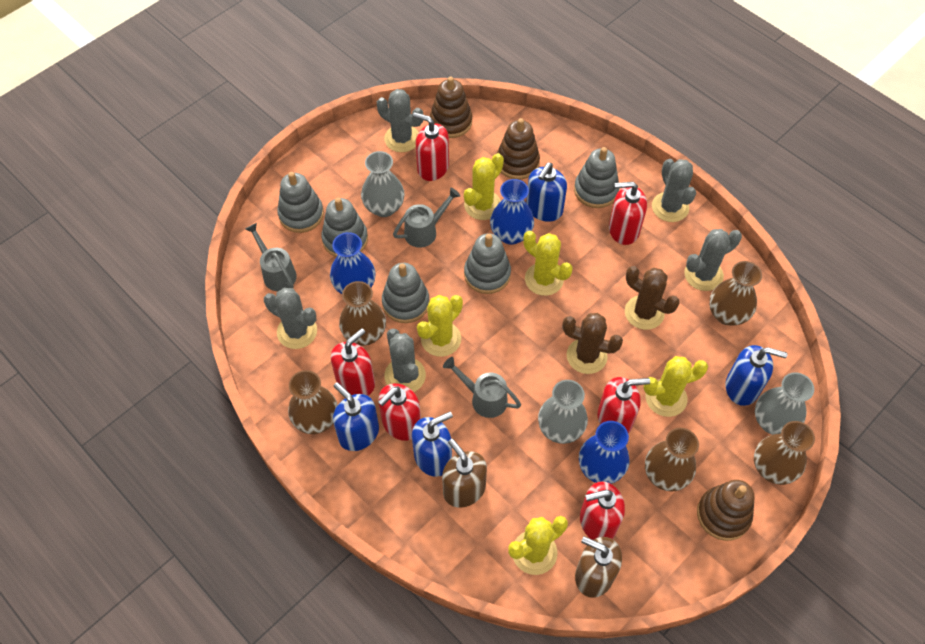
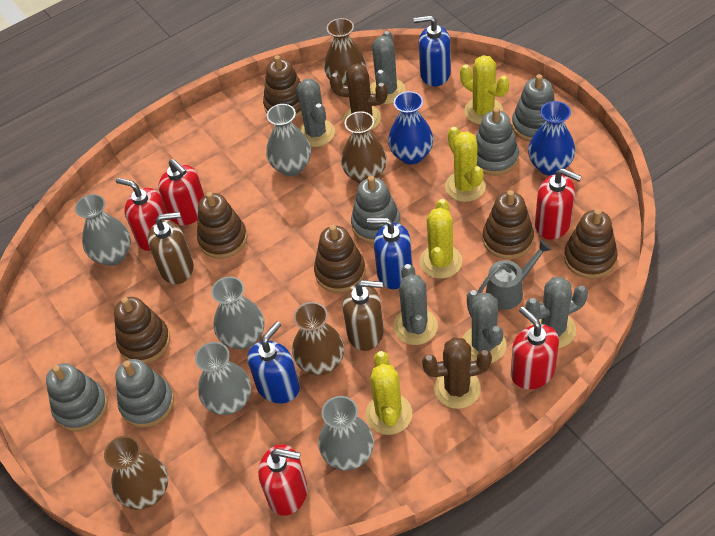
blue soap dispenser: [333,382,379,451] [412,412,453,477] [526,163,567,222] [726,345,788,406] = 4 -> [247,321,300,403] [367,218,413,289] [414,15,451,86] = 3
blue vase: [330,232,376,294] [490,179,534,245] [579,421,630,484] = 3 -> [388,91,433,164] [528,101,575,175] = 2
brown stacking toy: [430,77,472,138] [497,118,540,179] [697,480,755,541] = 3 -> [114,297,170,364] [197,192,247,259] [263,55,302,120] [314,225,366,293] [483,190,534,259] [564,209,618,279] = 6
brown vase: [288,370,338,434] [339,281,386,346] [645,428,699,492] [709,261,762,326] [754,421,815,485] = 5 -> [104,436,168,509] [292,302,344,375] [324,18,366,85] [341,111,387,184] = 4
grey vase: [361,151,405,217] [538,380,588,444] [755,372,814,435] = 3 -> [75,194,131,266] [195,342,251,415] [211,276,264,349] [266,104,311,176] [318,396,374,470] = 5
grey watering can: [246,223,297,291] [393,188,460,248] [443,357,521,418] = 3 -> [477,240,552,310] = 1
red soap dispenser: [331,328,375,396] [378,383,421,441] [413,112,449,181] [580,481,625,540] [598,377,650,434] [609,182,647,245] = 6 -> [116,178,170,251] [158,159,205,226] [258,444,308,515] [511,307,559,389] [535,168,582,240] = 5
yellow cactus: [417,295,463,357] [464,153,504,220] [508,516,568,575] [523,231,572,296] [643,356,708,417] = 5 -> [366,351,412,435] [420,199,462,279] [445,127,486,202] [460,55,509,124] = 4

